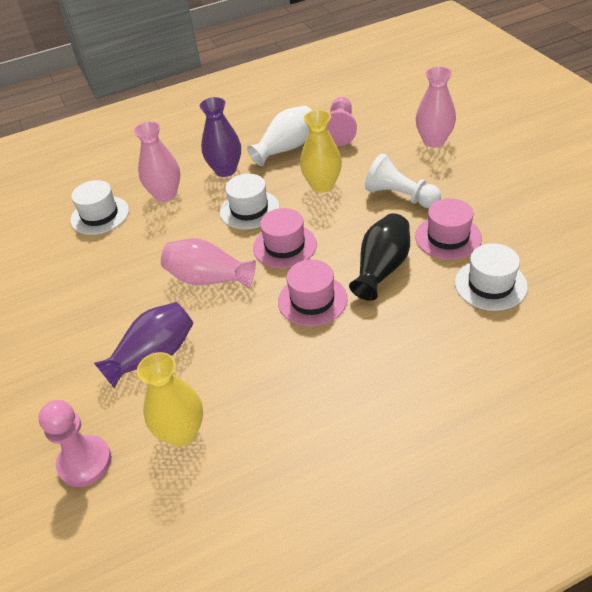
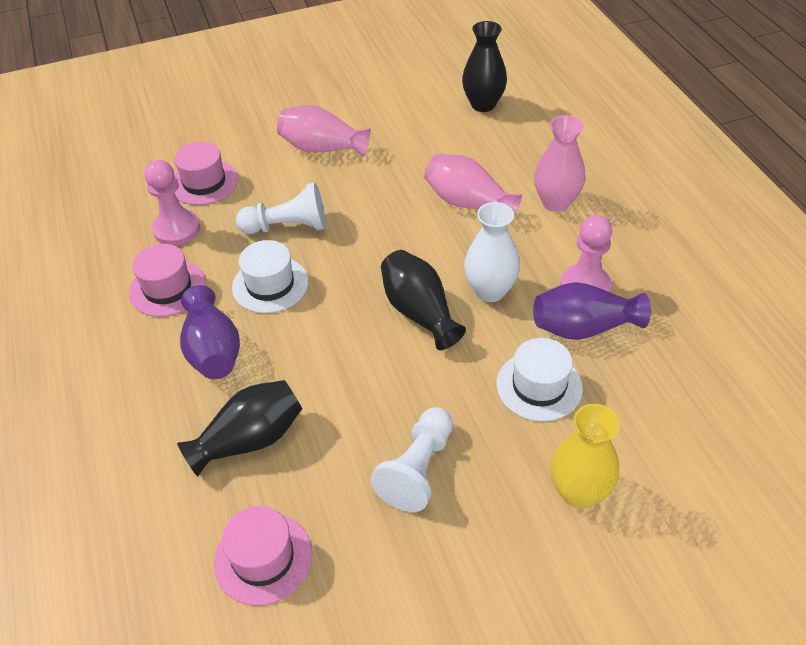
black vase: [349,213,410,301] = 1 -> [177,380,302,476] [381,250,466,350] [462,21,507,112] = 3
white hat: [70,180,129,235] [220,174,279,229] [455,243,528,311] = 3 -> [232,240,308,313] [497,338,583,422] = 2
white pawn: [365,153,441,208] = 1 -> [236,183,326,234] [371,407,453,512] = 2
yellow vase: [137,352,203,447] [300,110,342,193] = 2 -> [550,404,620,508] = 1

